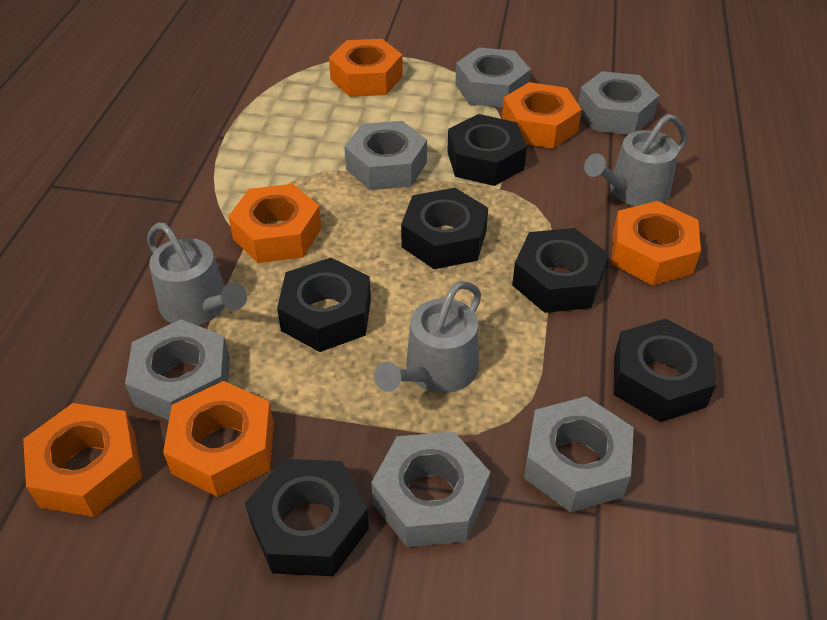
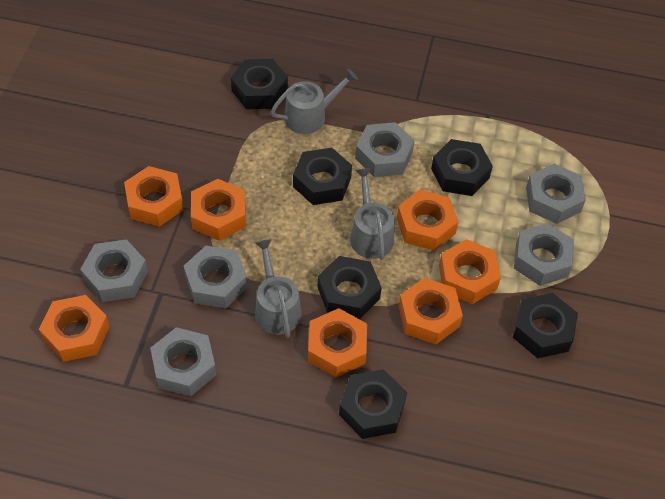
orange nut: [23,403,142,517] [163,381,274,497] [228,184,322,263] [329,39,403,97] [502,82,582,149] [612,201,701,286] = 6 -> [39,295,109,362] [124,166,184,227] [191,179,246,241] [308,308,367,377] [397,190,458,251] [399,278,463,344] [439,239,501,304] = 7

